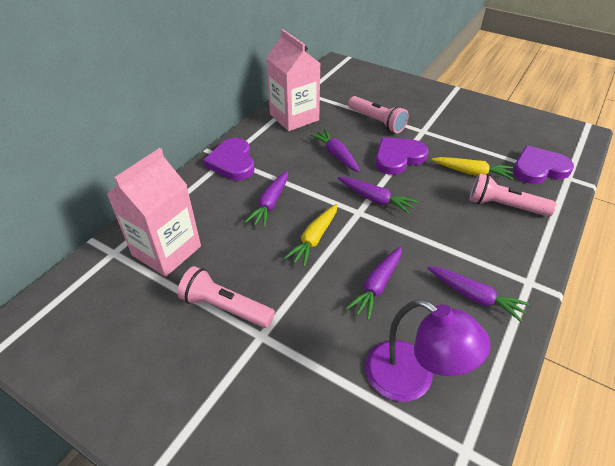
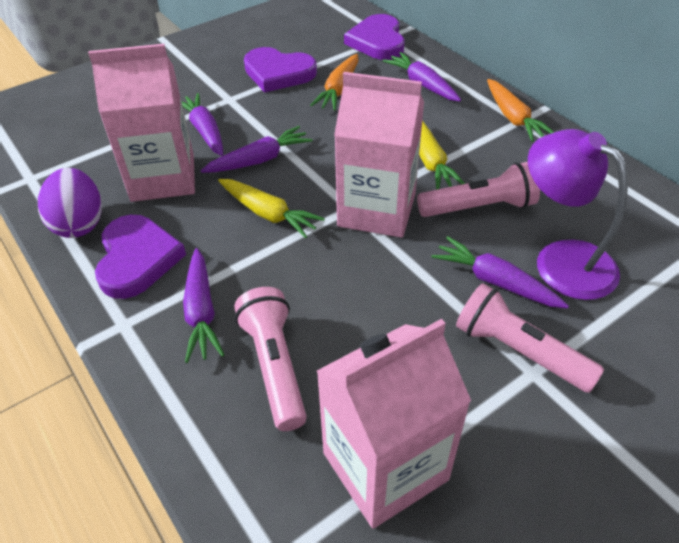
orange carrot: none = 0 -> [310,54,359,111] [487,79,554,142] = 2
pink carton: [107,148,201,277] [266,29,321,131] = 2 -> [88,44,195,202] [317,319,471,529] [334,72,424,238] = 3
purple egg: none = 0 -> [38,168,102,238] = 1

